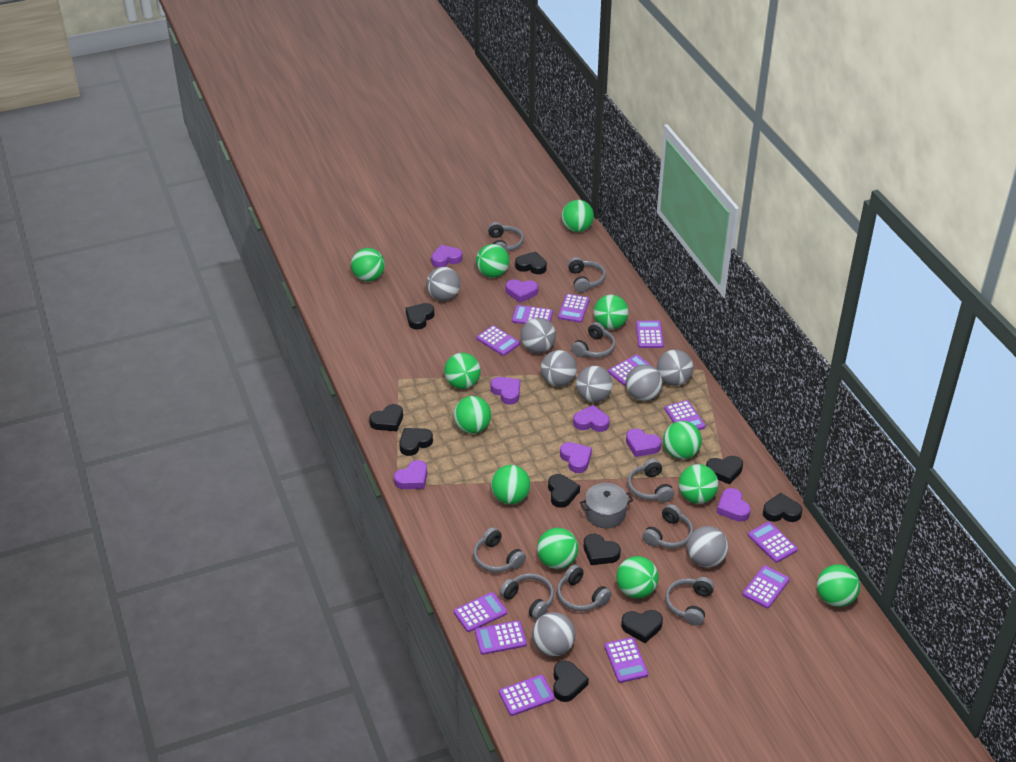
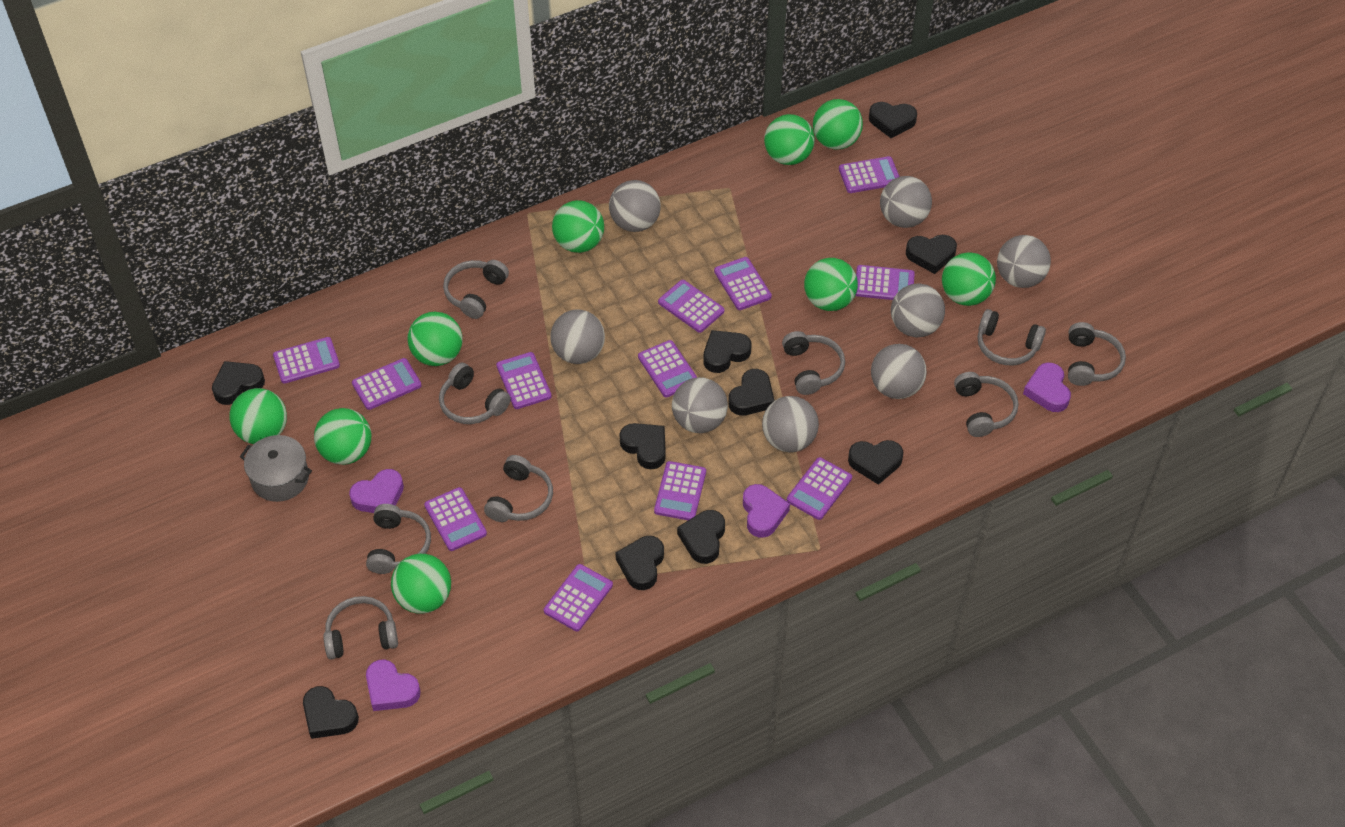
green ball: [351,248,385,281] [444,353,481,389] [454,396,491,434] [476,244,509,278] [491,465,530,504] [537,528,578,569] [562,200,594,232] [594,295,629,329] [616,556,659,598] [663,421,702,459] [679,464,718,504] [817,564,860,607] = 12 -> [229,388,287,444] [314,408,371,465] [391,554,451,614] [408,312,462,366] [552,200,604,253] [764,114,815,165] [804,258,858,311] [813,99,863,150] [942,252,996,306] = 9
purple heart: [394,460,427,489] [431,245,462,267] [491,377,520,405] [506,279,538,303] [560,442,592,473] [573,405,610,432] [626,429,662,457] [717,488,751,522] = 8 -> [349,469,404,513] [366,660,421,711] [743,484,790,538] [1023,363,1071,412] = 4

